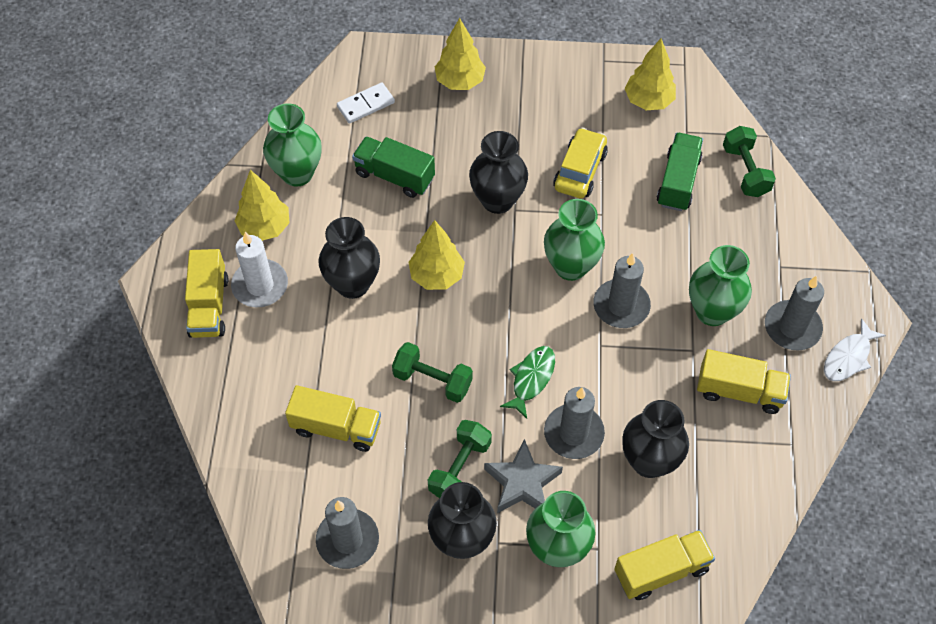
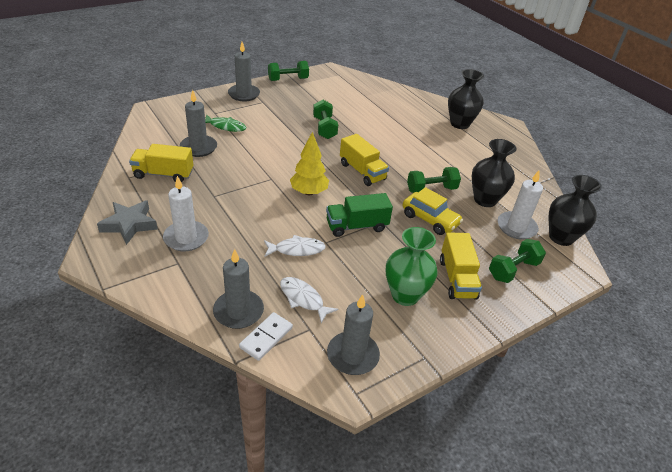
black vase: [319,217,380,299] [428,482,497,559] [469,131,528,214] [622,400,689,478] = 4 -> [448,69,484,129] [472,139,516,207] [549,175,602,246] = 3
green dumbbell: [392,342,473,403] [428,420,492,498] [723,126,776,197] = 3 -> [268,61,309,81] [313,100,338,139] [407,167,461,193] [489,239,546,283] = 4
green truck: [352,136,435,198] [657,133,703,211] = 2 -> [326,193,393,237] = 1
green vase: [263,103,322,187] [526,491,596,567] [544,199,605,281] [689,245,752,326] = 4 -> [386,227,438,306] = 1
white candle: [231,232,288,307] = 1 -> [163,176,209,251] [498,171,543,239] = 2
white fish: [824,318,886,381] = 1 -> [264,235,326,256] [280,277,338,323] = 2
yellow tree: [235,170,290,241] [408,220,465,290] [435,18,486,90] [624,38,676,110] = 4 -> [290,132,329,195] = 1
yellow truck: [185,249,228,338] [285,385,381,452] [614,530,715,600] [697,349,791,414] = 4 -> [129,144,194,182] [340,134,389,186] [440,232,482,300] = 3

